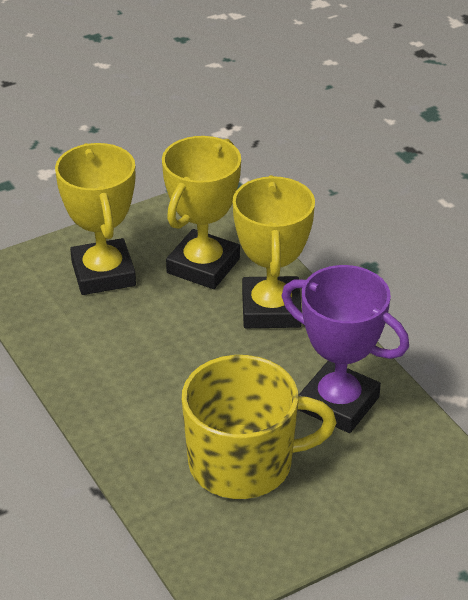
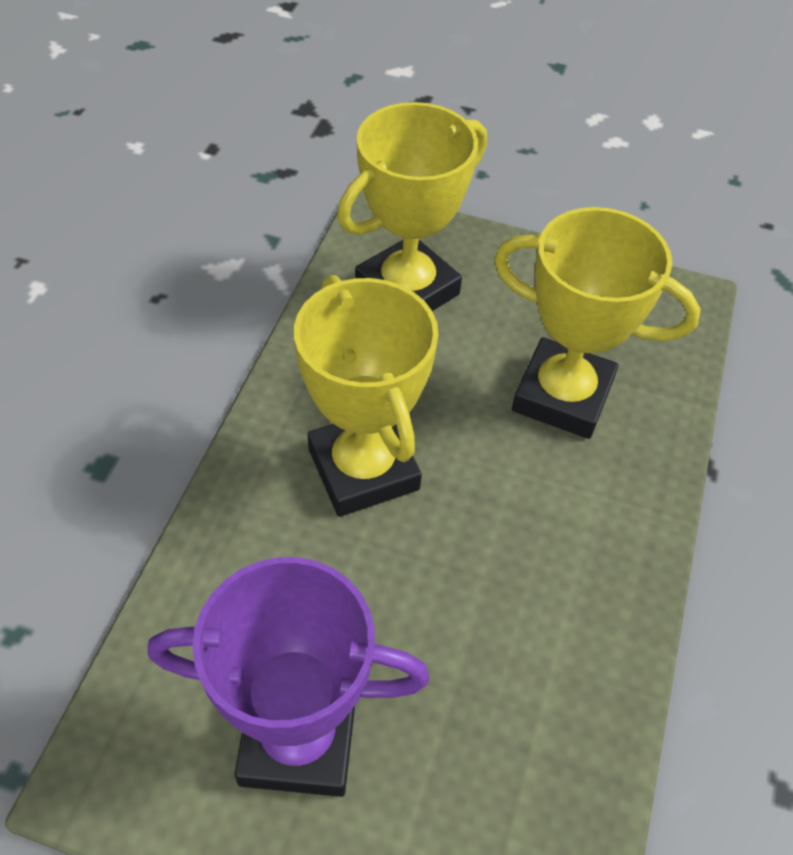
yellow mug: [182,355,336,499] = 1 -> none = 0

